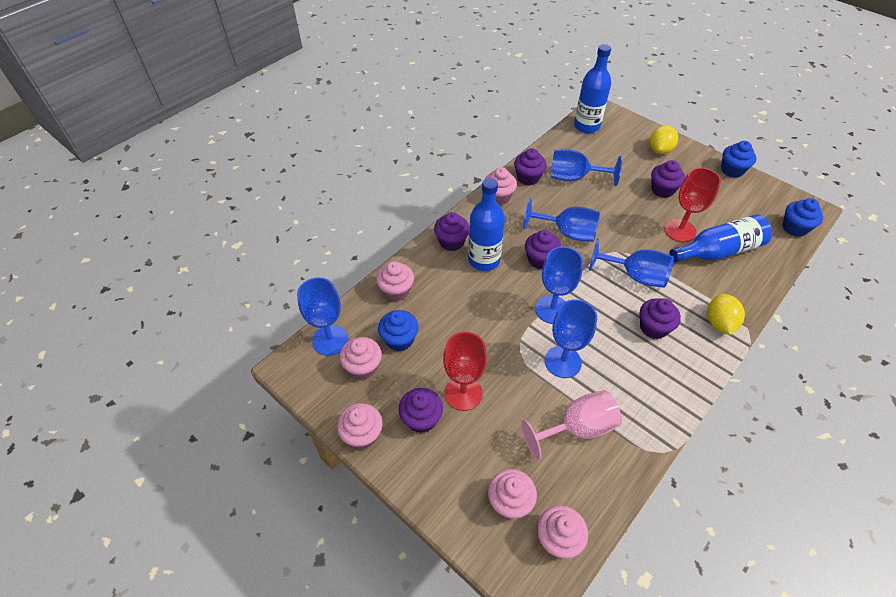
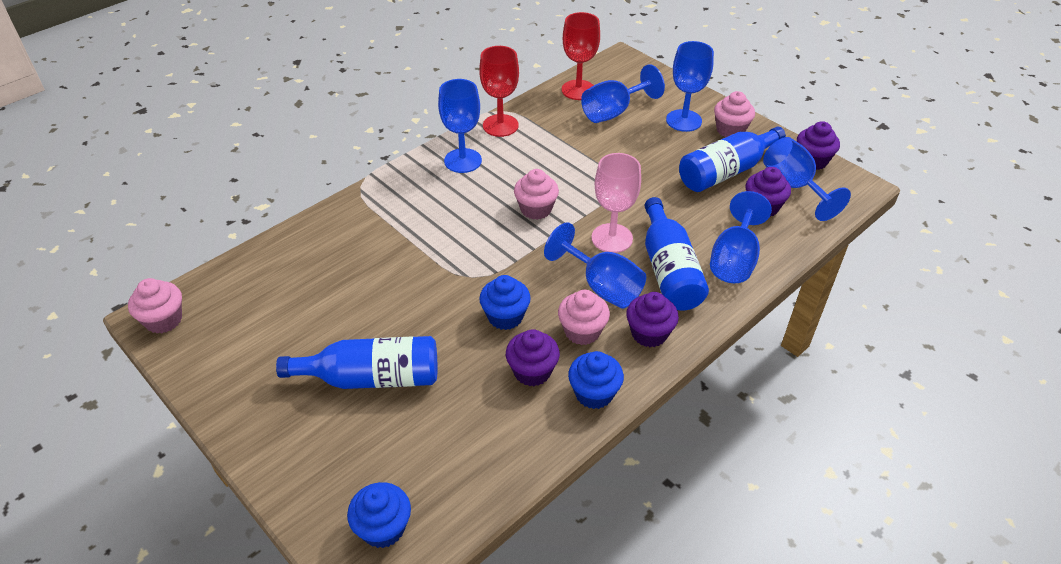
pink cupcake: [337,403,383,449] [340,337,382,380] [376,261,414,301] [484,167,517,205] [488,469,537,519] [537,505,588,559] = 6 -> [128,278,182,334] [514,169,559,220] [558,290,610,345] [714,91,755,137] = 4
purple cupcake: [398,388,443,433] [434,212,470,251] [514,148,547,186] [525,230,561,269] [640,298,681,339] [651,160,685,198] = 6 -> [506,329,560,386] [626,292,679,347] [746,167,791,217] [797,121,840,170] = 4
yellow lemon: [650,125,678,154] [707,294,745,335] = 2 -> none = 0

